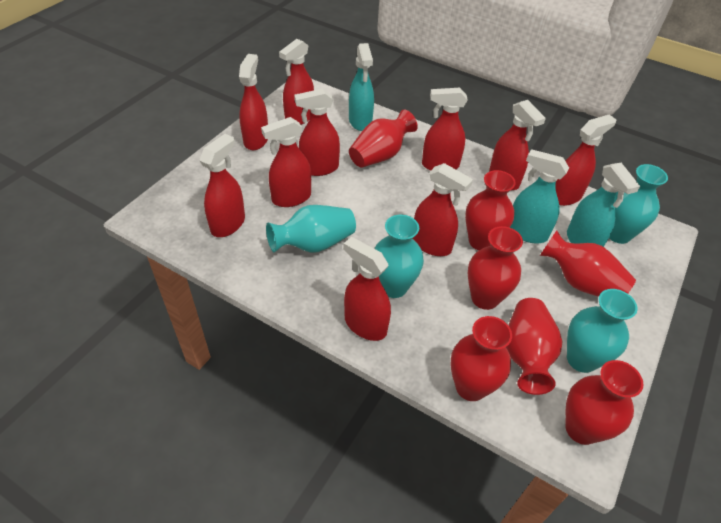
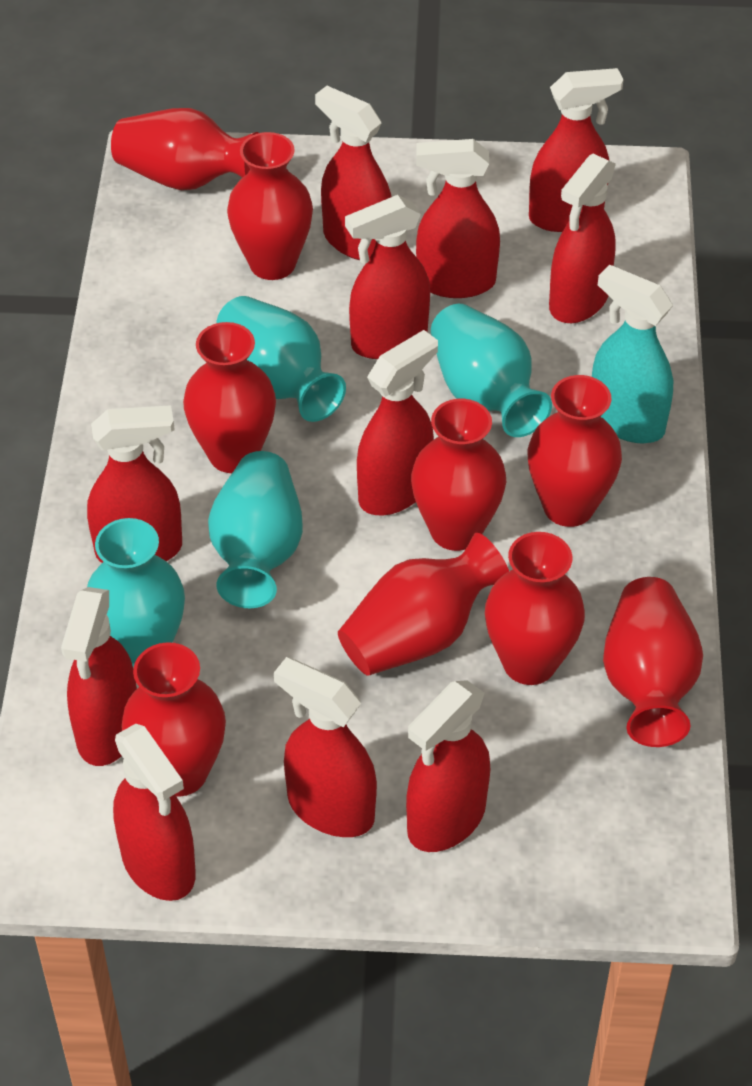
red spray bottle: [199,134,245,237] [239,54,268,150] [261,117,311,207] [279,39,314,125] [294,89,340,176] [343,237,391,341] [412,163,473,256] [422,88,468,171] [489,100,546,190] [555,115,616,206] = 10 -> [61,587,137,766] [87,405,182,563] [113,724,196,901] [274,657,377,837] [315,86,391,260] [345,195,430,359] [357,330,438,515] [406,680,490,852] [416,139,500,298] [529,68,624,232] [549,154,616,323] = 11
red vase: [349,109,418,168] [450,316,512,401] [465,170,516,250] [468,226,523,310] [506,298,562,395] [540,231,636,297] [565,360,644,445] = 7 -> [111,108,258,190] [121,642,226,797] [183,322,276,473] [227,132,313,280] [338,533,509,676] [411,399,506,551] [485,532,585,685] [527,375,622,527] [603,577,703,747] = 9
turquoise spray bottle: [349,43,374,131] [510,149,569,243] [567,163,640,247] = 3 -> [592,264,673,443] = 1

